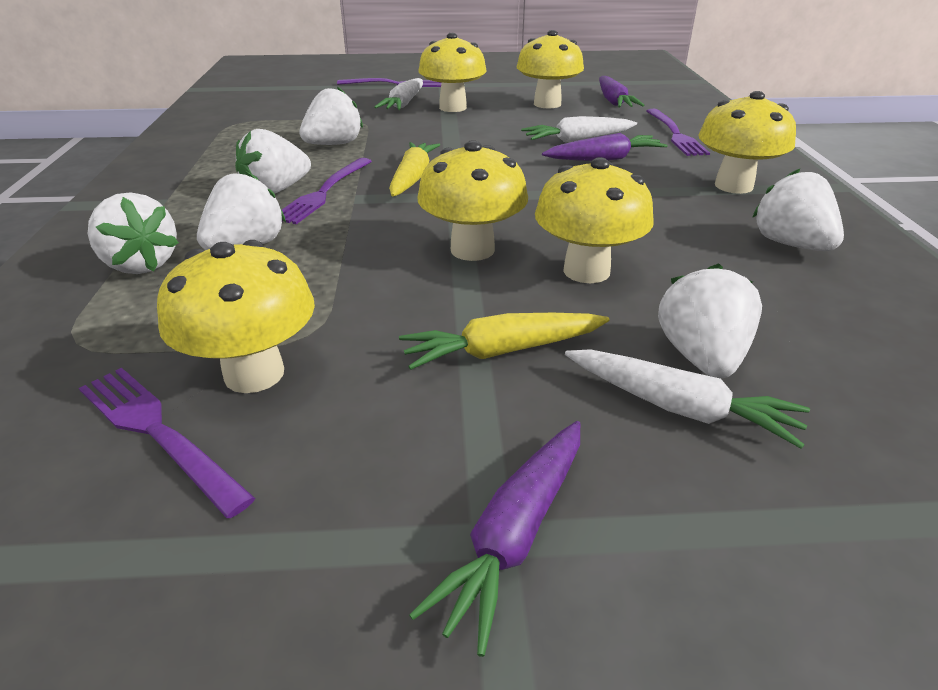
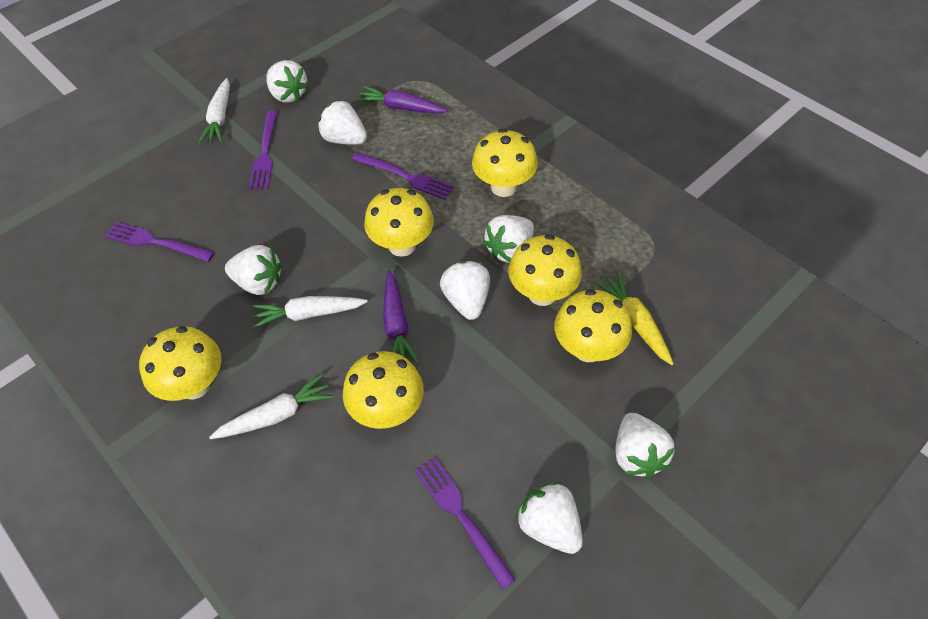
purple carrot: [409,421,580,657] [542,133,668,161] [599,76,645,108] = 3 -> [356,86,448,114] [383,271,419,364] = 2
white strawberry: [88,192,179,274] [197,170,286,250] [235,129,311,194] [299,87,363,145] [658,263,762,379] [752,169,844,251] = 6 -> [225,245,282,295] [266,60,309,102] [318,100,367,145] [440,261,490,320] [483,215,534,263] [516,482,583,554] [615,413,675,478] = 7
yellow carrot: [389,142,440,197] [399,313,610,370] = 2 -> [595,272,674,365] = 1

